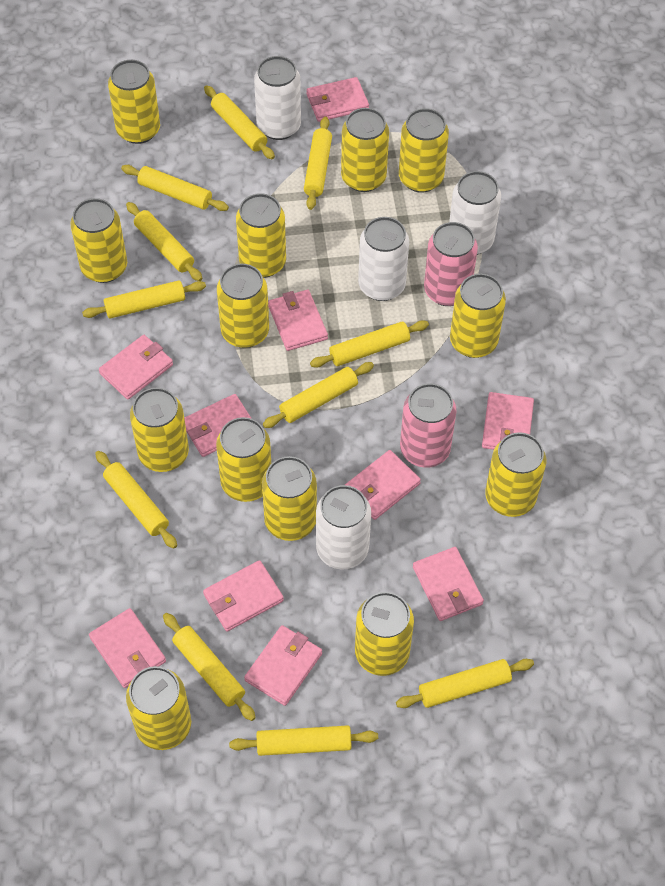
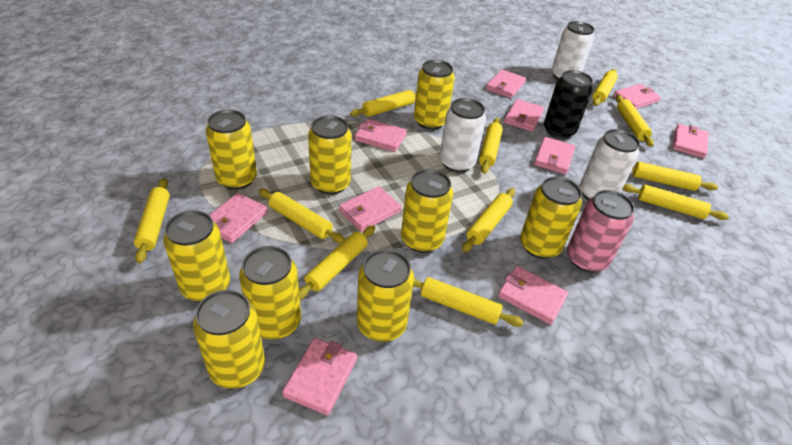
black can: none = 0 -> [544,70,593,139] = 1
pink can: [400,383,457,468] [424,222,478,306] = 2 -> [567,190,635,273] = 1
white can: [254,56,301,140] [316,485,371,570] [358,217,409,301] [449,171,501,255] = 4 -> [440,98,486,173] [552,21,594,80] [580,129,640,200] = 3
yellow can: [70,198,127,283] [108,60,160,144] [126,666,191,750] [130,388,189,472] [216,417,271,502] [217,264,269,348] [236,193,286,278] [262,456,317,541] [341,108,389,192] [355,592,414,676] [399,108,449,193] [450,274,506,358] [485,432,546,517] = 13 -> [163,210,230,302] [193,290,265,389] [206,110,257,190] [239,246,301,340] [308,115,351,195] [357,249,414,342] [401,169,453,253] [414,60,455,130] [520,176,582,259] = 9

